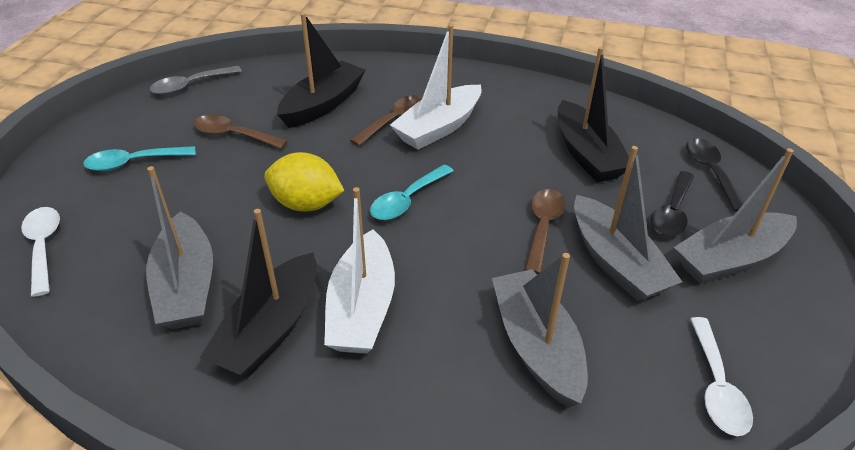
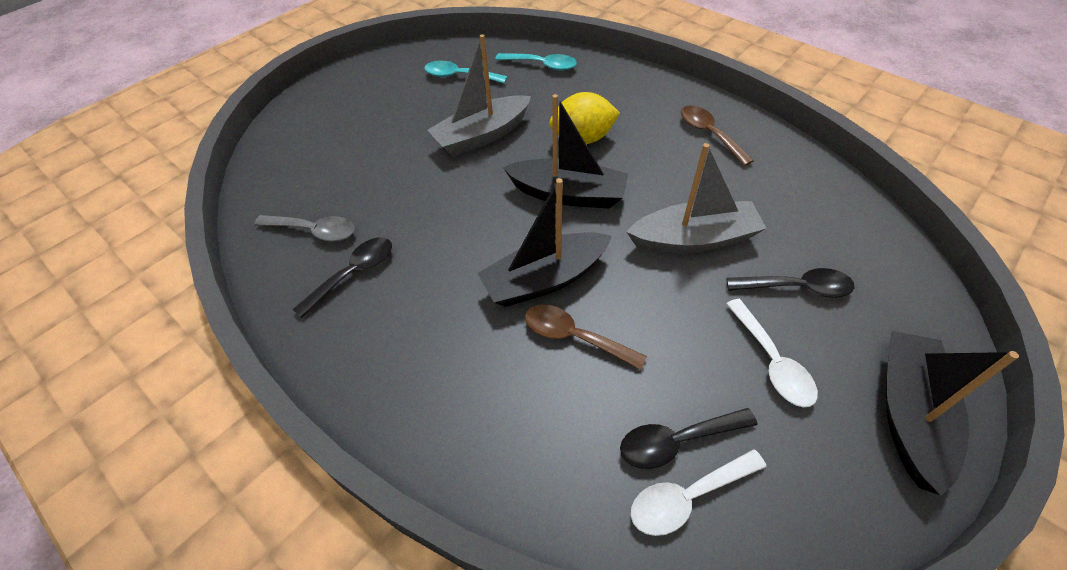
black spoon: [651,171,694,237] [686,138,744,212] = 2 -> [292,237,392,318] [620,408,757,469] [726,268,855,298] = 3
brown spoon: [194,115,288,149] [350,95,423,146] [525,189,566,274] = 3 -> [525,304,647,370] [681,106,754,166] = 2
grey boat: [146,166,213,329] [492,253,588,407] [574,146,682,301] [674,148,797,284] = 4 -> [427,34,531,156] [627,143,767,254] = 2
white boat: [324,187,395,354] [390,24,482,150] = 2 -> none = 0

